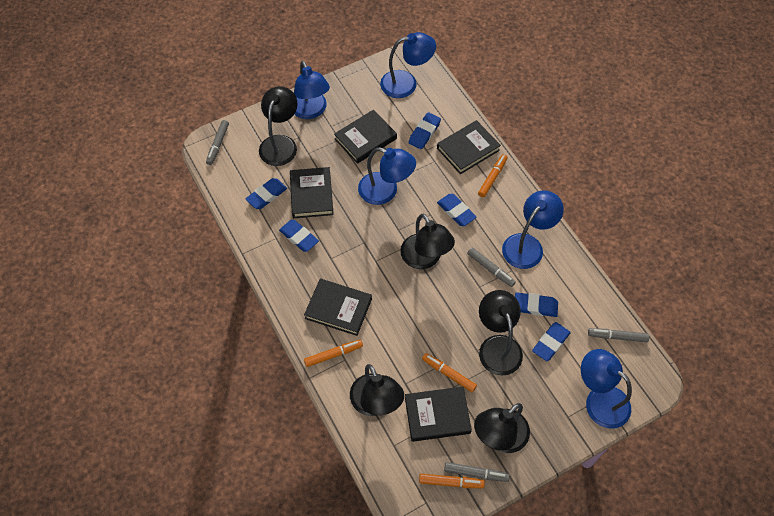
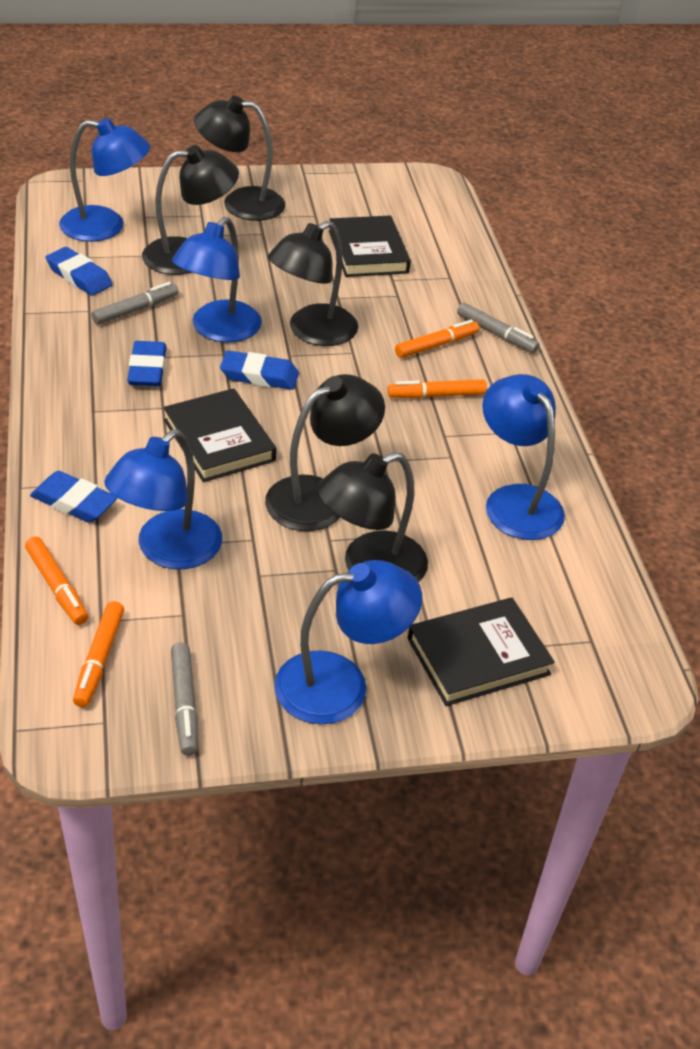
black book: [290,167,334,218] [304,279,372,336] [334,110,397,164] [405,387,472,442] [437,120,501,174] = 5 -> [163,388,276,482] [329,216,411,277] [408,598,555,706] = 3
blue eraser: [246,178,287,209] [279,219,319,252] [408,112,441,149] [437,194,477,226] [515,292,558,317] [532,322,571,361] = 6 -> [30,471,117,523] [46,247,113,296] [127,341,167,386] [220,351,299,390] = 4
grey marker: [206,120,229,165] [444,462,510,482] [467,248,516,287] [588,328,650,342] = 4 -> [91,282,179,325] [171,643,198,755] [457,303,540,353] = 3

